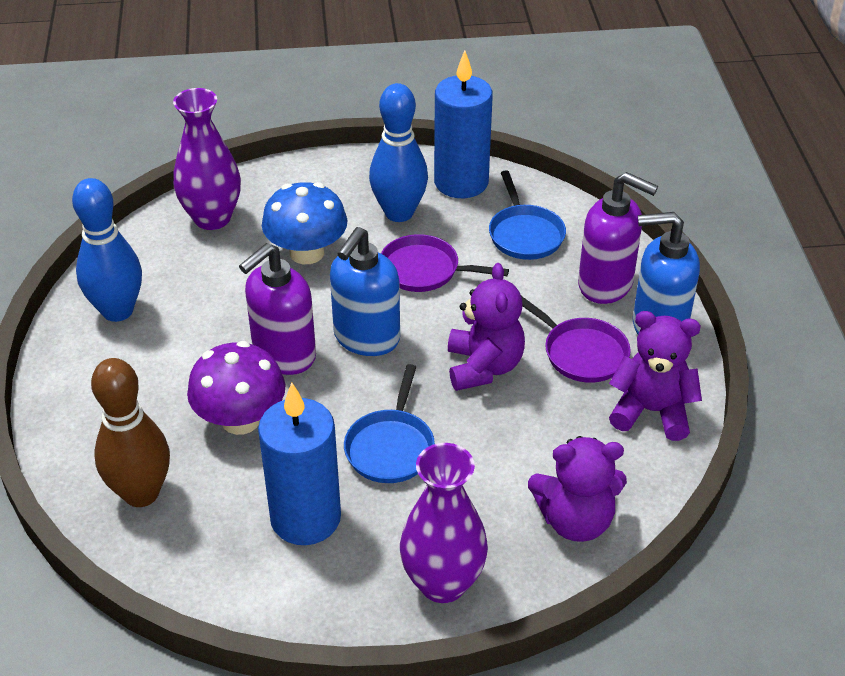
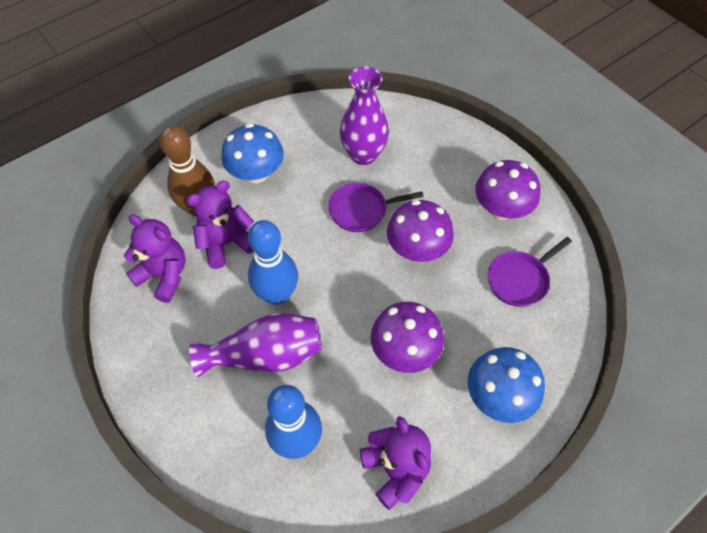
blue candle: [258,383,341,545] [434,50,493,198] = 2 -> none = 0
blue mushroom: [262,182,347,264] = 1 -> [221,123,284,183] [468,347,545,423] = 2
blue pan: [344,364,435,483] [489,170,566,260] = 2 -> none = 0
blue soap dispenser: [330,227,400,356] [633,212,700,334] = 2 -> none = 0
purple mushroom: [187,341,285,435] = 1 -> [371,302,444,373] [387,200,454,262] [475,160,541,220] = 3
purple soap dispenser: [239,243,316,375] [578,172,658,304] = 2 -> none = 0

